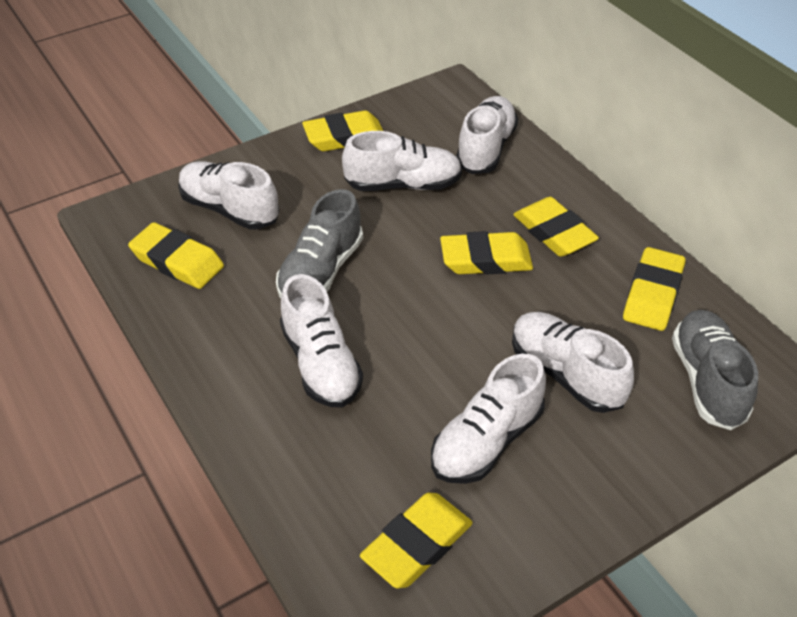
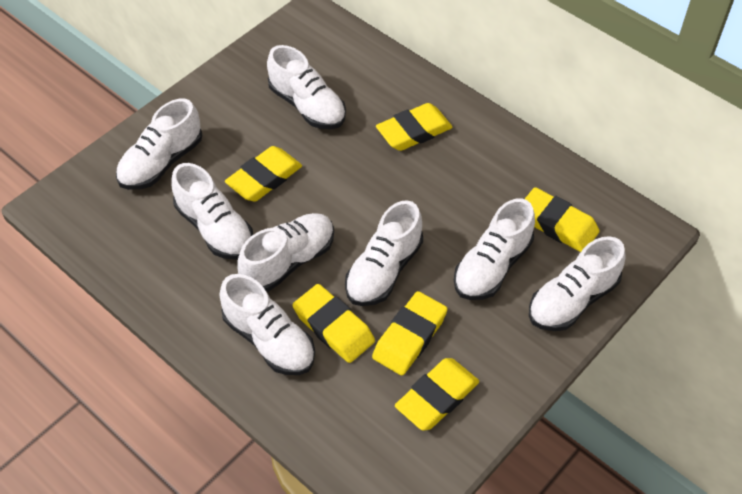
grey shoe: [276,189,363,298] [672,310,758,430] = 2 -> none = 0
white shoe: [178,161,279,230] [280,274,363,408] [342,131,462,191] [431,354,546,484] [456,96,518,174] [512,312,634,413] = 6 -> [116,99,202,190] [171,163,253,260] [220,274,315,375] [237,213,334,292] [267,45,346,129] [345,200,423,306] [454,198,535,300] [529,236,626,331] = 8

